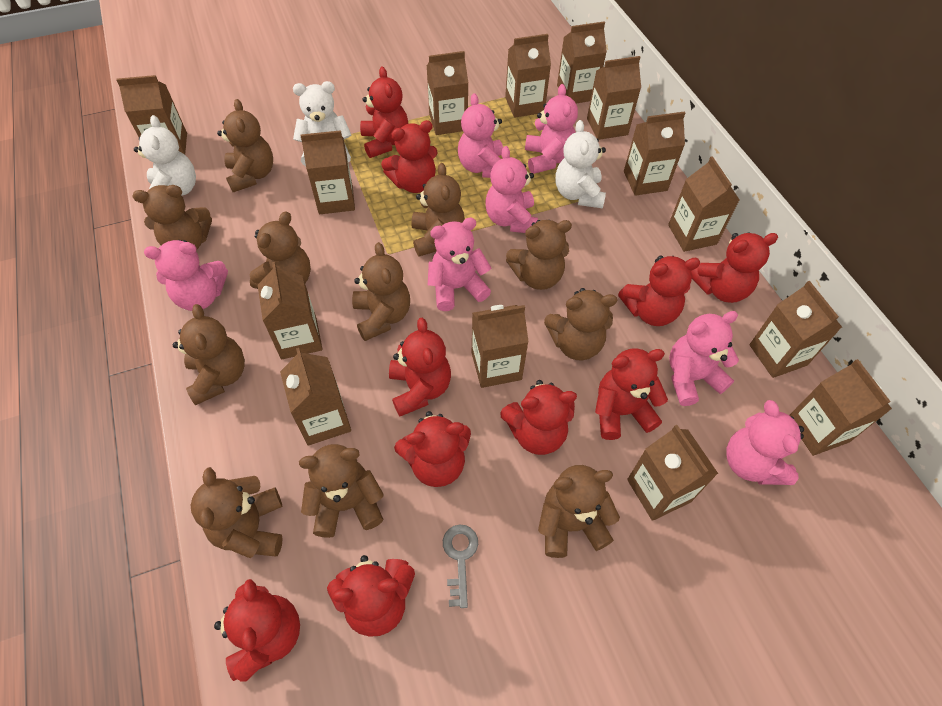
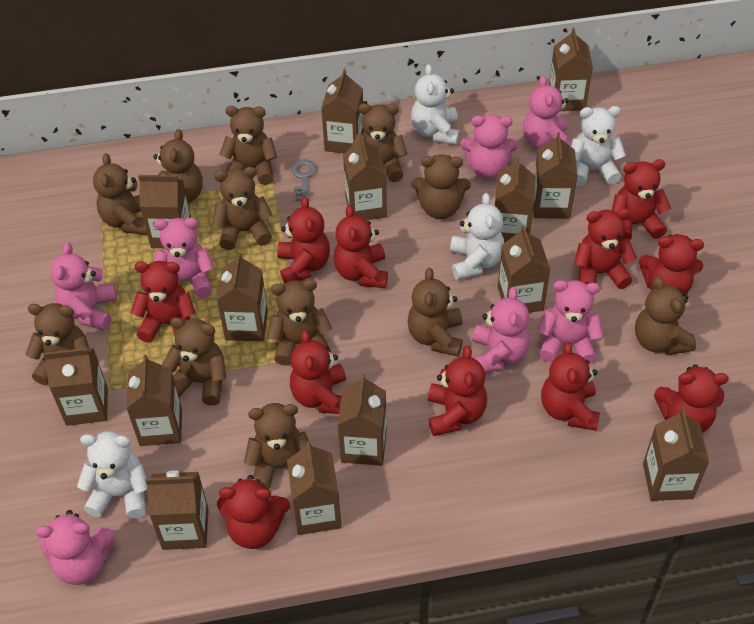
brown teddy bear: [133,185,212,250] [173,304,245,405] [191,467,283,558] [217,99,273,192] [250,211,311,289] [299,444,384,538] [352,242,410,341] [411,163,465,256] [506,220,572,290] [538,465,620,558] [544,288,617,360] = 11 -> [25,303,89,385] [93,153,147,235] [153,129,203,203] [162,317,226,406] [212,167,272,250] [219,106,277,185] [244,403,311,490] [267,279,332,366] [352,103,407,182] [407,268,463,357] [411,154,471,219] [635,276,696,355] = 12
red teddy bear: [214,579,300,682] [327,555,415,637] [360,66,408,158] [381,120,438,193] [389,318,451,416] [394,411,471,487] [500,380,577,455] [595,348,668,440] [618,255,700,326] [691,233,778,303] = 10 -> [131,261,195,343] [217,475,290,549] [277,196,330,284] [290,330,346,414] [333,205,388,288] [428,345,487,436] [541,342,600,431] [574,208,637,289] [612,159,671,240] [639,234,704,295] [654,364,729,433] = 11
white teddy bear: [134,115,196,195] [293,81,351,166] [556,120,606,208] = 3 -> [77,431,147,519] [411,64,459,145] [450,193,504,280] [571,106,626,186] = 4

